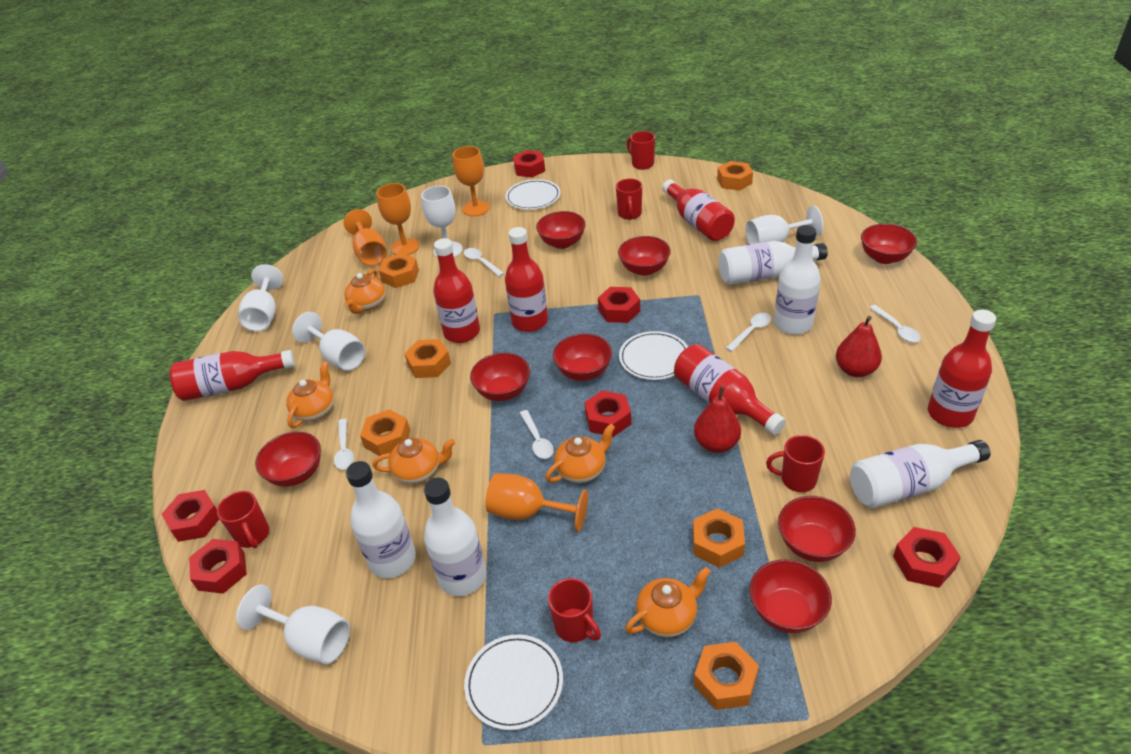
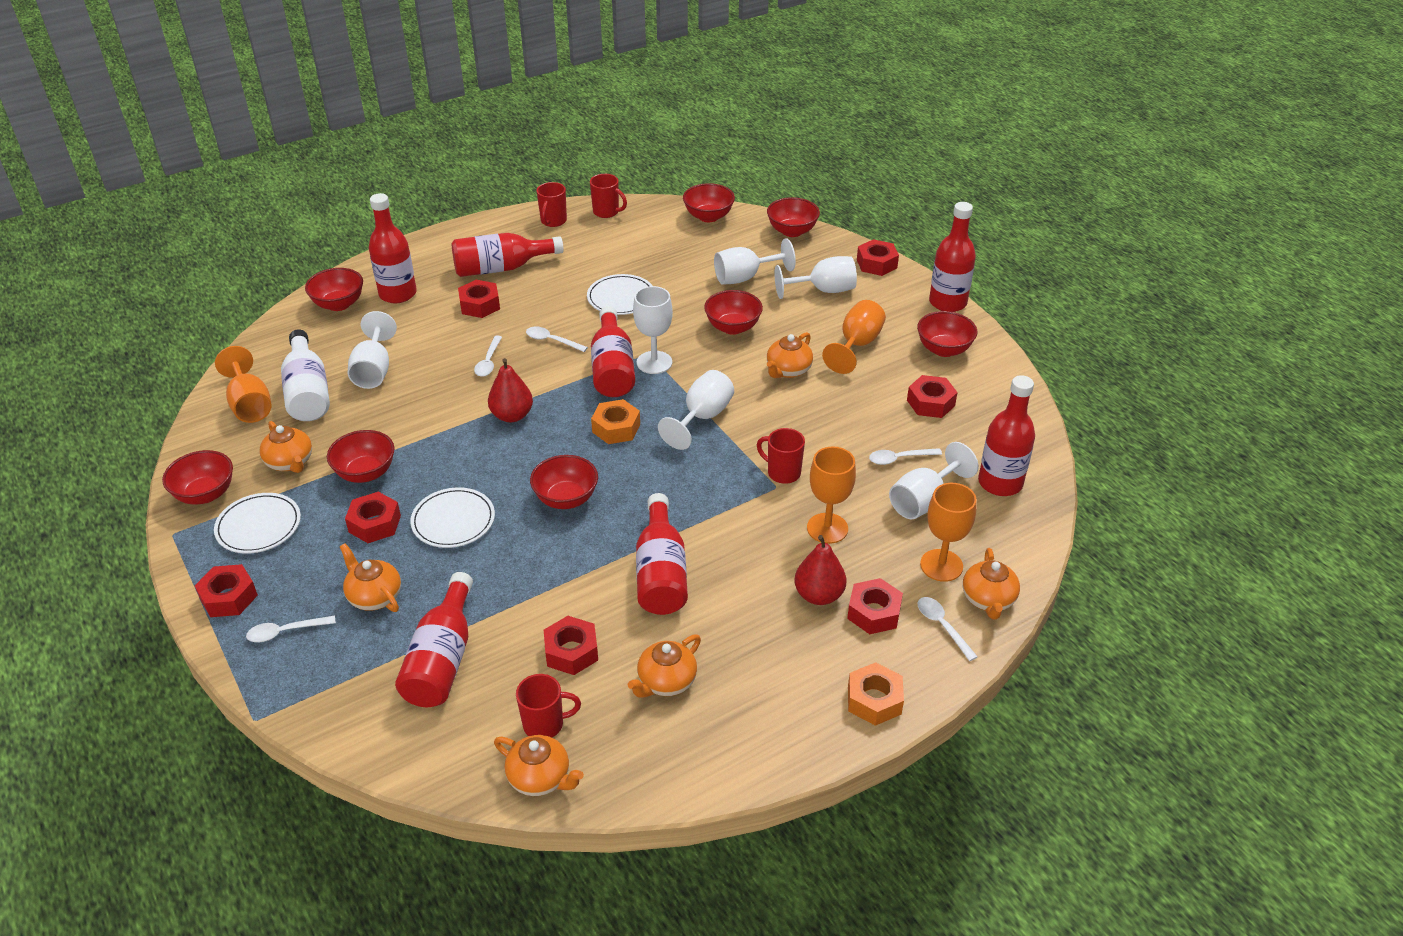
orange nut: [360,409,410,456] [379,253,419,288] [404,339,451,378] [693,508,745,568] [694,642,759,710] [717,161,753,191] = 6 -> [591,399,640,444] [848,662,904,726] = 2
orange teapot: [286,361,334,428] [344,269,385,314] [372,438,455,484] [545,424,615,483] [625,567,711,637] = 5 -> [260,421,312,473] [340,543,401,612] [494,735,584,796] [628,635,701,698] [767,332,813,378] [963,548,1020,620] = 6
red bottle: [170,350,295,401] [433,238,480,343] [505,227,548,332] [662,180,735,241] [674,344,786,435] [928,310,996,428] = 6 -> [369,193,417,303] [395,572,473,707] [452,233,564,277] [591,306,635,397] [636,493,688,615] [929,202,976,312] [978,375,1035,496] = 7
red mug: [217,491,269,548] [548,578,601,642] [616,179,642,220] [626,131,655,170] [766,435,825,492] = 5 -> [516,674,581,737] [537,182,567,227] [590,174,627,218] [757,428,805,484] = 4
red nut: [162,490,219,542] [189,539,247,594] [513,150,545,178] [584,390,631,437] [598,287,640,323] [893,527,961,588] = 6 -> [195,564,258,617] [345,492,401,543] [458,280,500,318] [544,616,598,675] [847,578,903,634] [857,239,899,276] [907,375,958,418] = 7
white bottle: [346,461,416,578] [424,478,486,596] [719,241,828,285] [774,225,821,335] [850,440,991,508] = 5 -> [281,329,330,421] = 1
white goblet: [236,584,350,664] [238,264,283,331] [292,312,365,371] [421,186,463,258] [746,206,823,244] = 5 -> [347,311,397,389] [633,286,673,374] [658,370,734,450] [714,238,796,285] [775,256,857,299] [889,442,978,519] = 6

